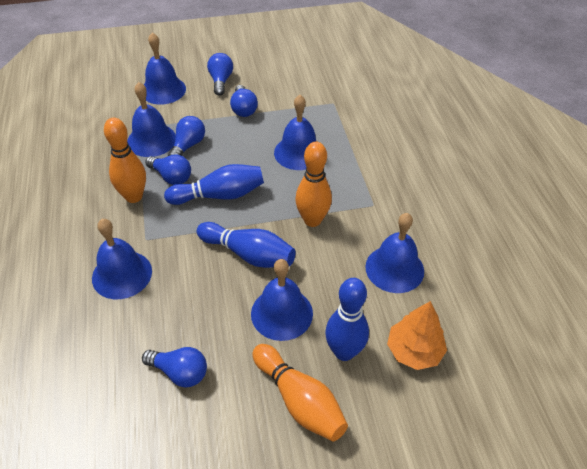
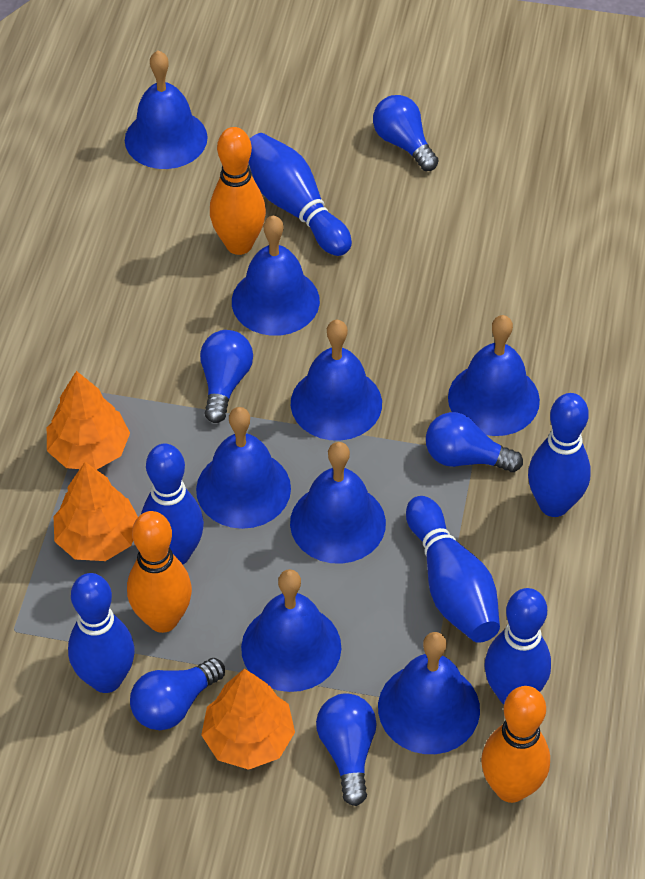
blue bell: [92,219,152,299] [127,82,176,157] [144,32,186,105] [251,259,313,341] [274,95,317,170] [365,213,424,293] = 6 -> [125,50,208,169] [196,407,291,529] [232,215,320,336] [241,569,341,692] [290,442,386,564] [291,320,382,441] [378,632,480,754] [448,315,540,436] = 8
blue bowling pin: [164,164,264,205] [197,222,296,268] [325,278,369,361] = 3 -> [68,573,134,693] [141,444,204,565] [248,133,352,256] [406,496,500,643] [484,588,551,704] [528,393,591,517] = 6
orange tree: [387,301,447,370] = 1 -> [47,371,130,470] [53,462,138,561] [201,669,295,770] = 3

